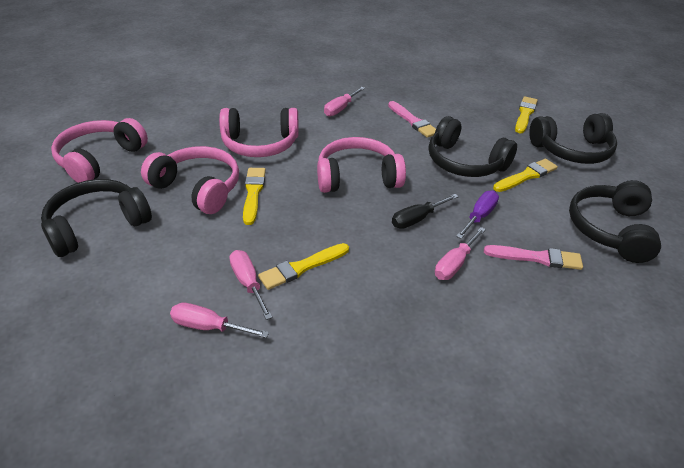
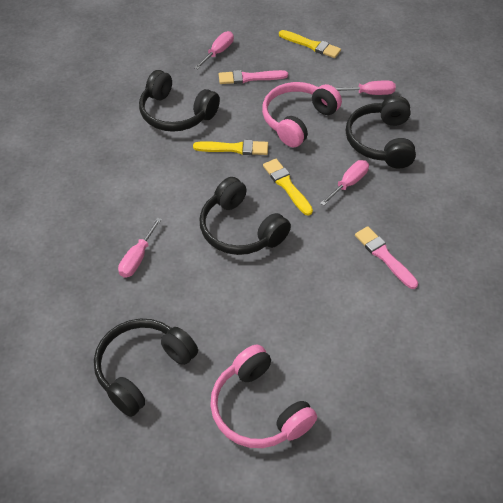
black screwdriver: [392,194,459,229] = 1 -> none = 0
pink headphones: [51,118,148,183] [141,146,239,214] [219,108,299,157] [317,137,406,193] = 4 -> [210,345,317,448] [262,82,342,147] = 2
purple screwdriver: [456,191,499,239] = 1 -> none = 0
yellow brush: [243,168,266,225] [258,243,349,290] [493,159,558,192] [515,96,538,133] = 4 -> [193,140,268,155] [263,159,313,216] [279,30,341,58] = 3

